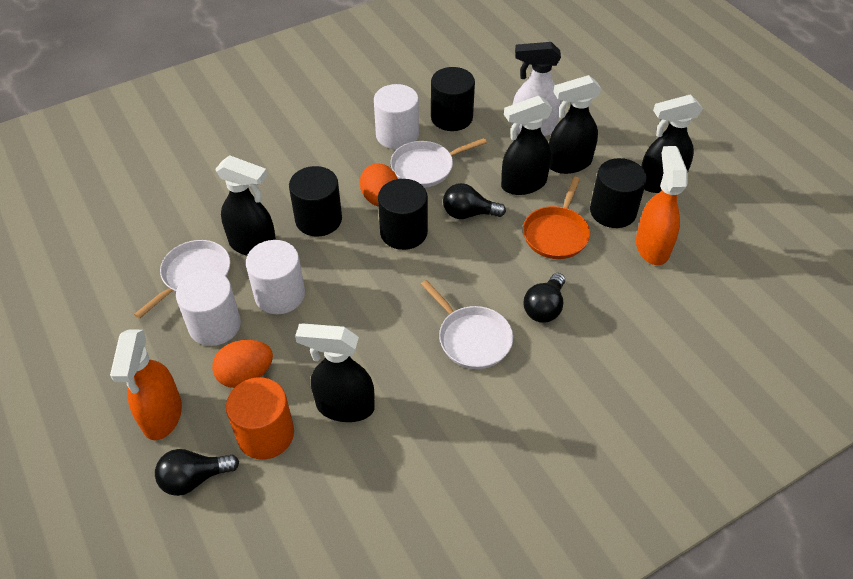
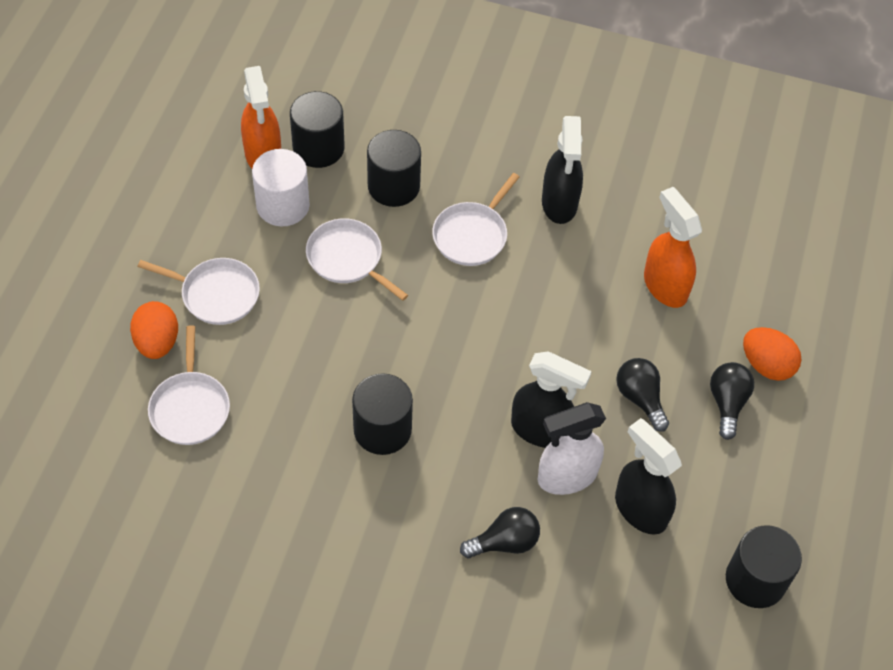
black spray bottle: [215,155,276,256] [295,324,375,422] [501,96,553,195] [549,75,602,174] [641,94,703,193] = 5 -> [511,351,592,448] [542,116,583,224] [615,418,682,535] = 3
orange cylinder: [226,377,294,459] = 1 -> none = 0
orange pan: [523,177,590,259] = 1 -> none = 0
white cylinder: [176,270,241,346] [246,240,305,314] [374,84,419,149] = 3 -> [252,149,310,227] = 1
white pan: [134,240,230,319] [390,138,487,188] [421,280,513,369] = 3 -> [137,258,260,325] [148,325,230,445] [306,218,408,301] [432,173,520,266] = 4

